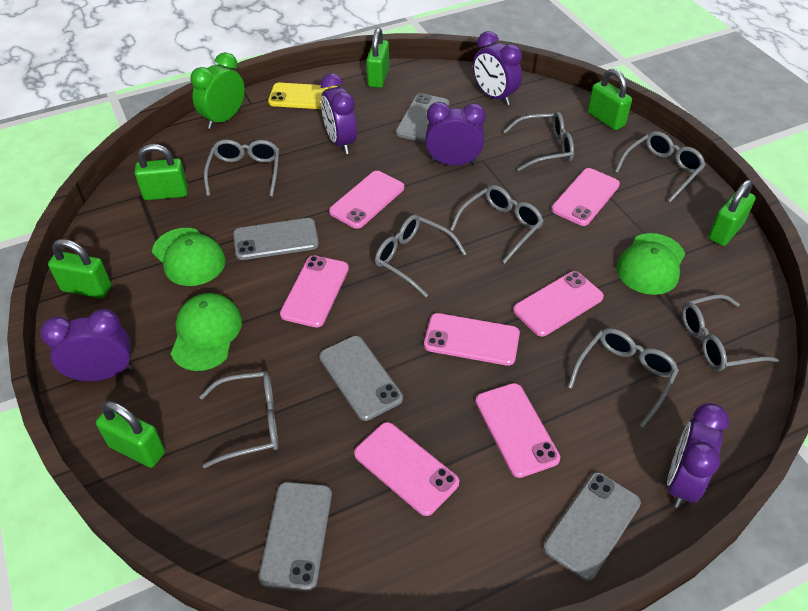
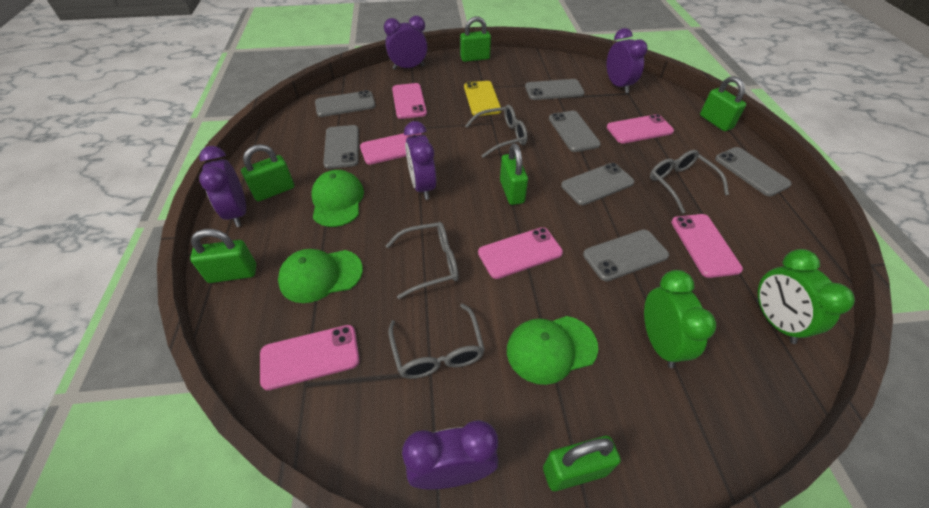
green clock: [191,52,245,129] = 1 -> [644,270,716,368] [757,249,855,344] = 2
grey glasses: [199,371,278,468] [204,139,279,197] [375,214,467,297] [450,185,544,264] [503,111,574,171] [568,328,679,428] [615,131,705,202] [682,294,779,371] = 8 -> [386,222,458,299] [388,304,485,379] [465,105,528,158] [650,150,729,214] = 4
grey phone: [233,218,319,260] [259,482,332,592] [319,336,403,421] [396,93,450,142] [543,472,641,581] = 5 -> [315,90,376,117] [323,125,359,169] [525,79,585,100] [549,111,601,152] [561,163,635,205] [583,230,669,281] [715,147,792,196] = 7
pink phone: [280,255,349,327] [329,171,404,229] [354,422,459,516] [424,313,520,366] [475,383,560,478] [513,271,604,337] [551,168,620,226] = 7 -> [260,325,360,390] [360,133,422,164] [392,83,427,119] [478,227,563,279] [607,114,674,144] [671,214,743,278] = 6

